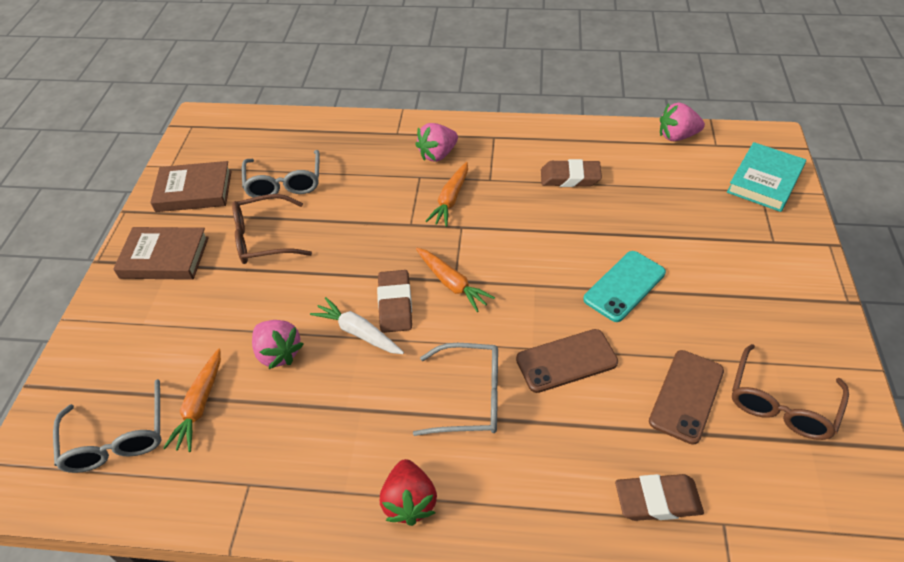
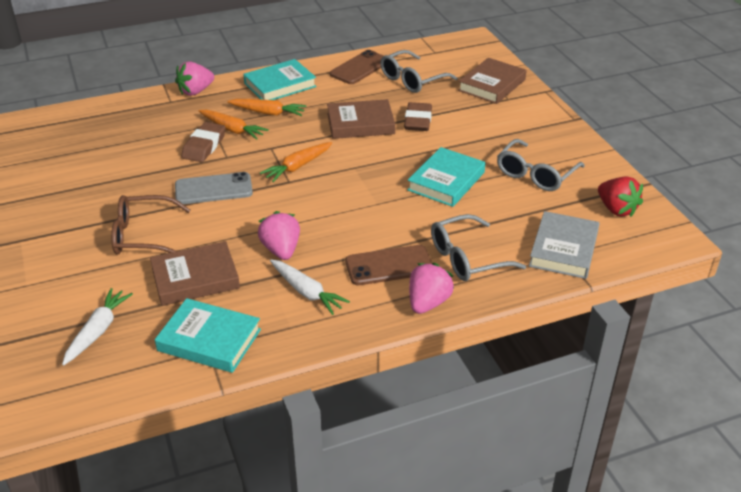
brown book: [113,227,209,280] [150,161,232,212] = 2 -> [150,241,240,306] [327,99,395,139] [458,58,527,104] = 3
brown eraser: [377,270,412,333] [541,159,602,187] [615,474,704,521] = 3 -> [181,122,226,162] [404,102,432,131] = 2
brown glasses: [232,194,312,264] [732,344,849,440] = 2 -> [111,195,190,254] = 1
grey book: none = 0 -> [529,211,600,279] = 1
grey phone: none = 0 -> [175,172,253,204] = 1
turquoise book: [727,142,806,212] = 1 -> [155,298,261,373] [243,59,317,100] [407,147,485,207] = 3
turquoise phone: [583,251,666,322] = 1 -> none = 0
white carrot: [310,297,404,354] = 1 -> [62,288,133,365] [270,259,350,315] = 2

